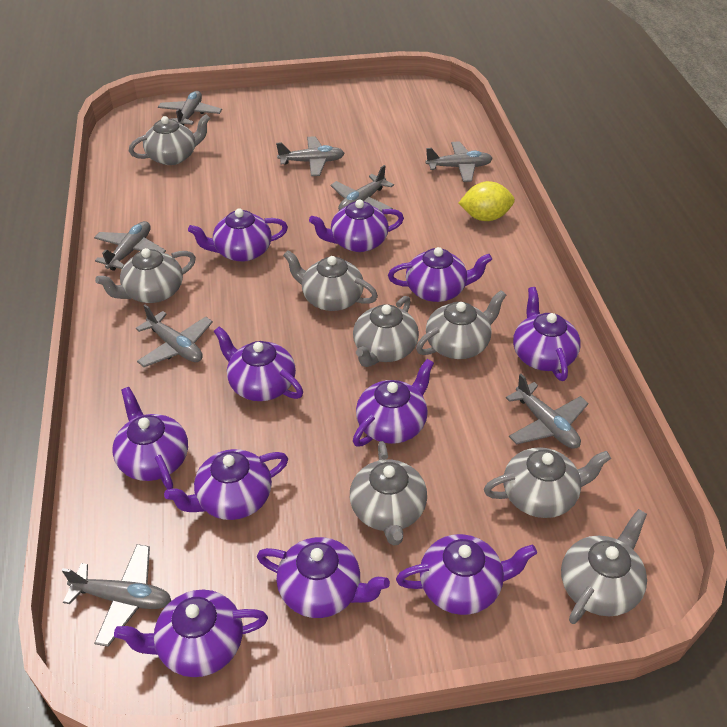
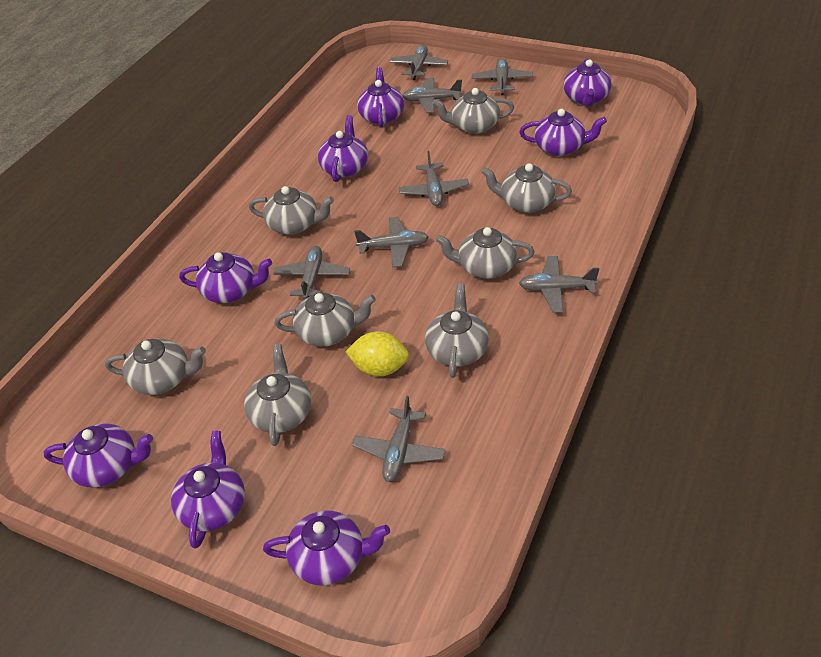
purple teapot: [112,387,188,489] [114,590,268,677] [164,449,288,520] [188,209,288,262] [214,326,303,401] [257,537,390,618] [309,199,404,252] [353,359,434,447] [388,247,492,302] [396,534,537,615] [513,287,581,381] = 11 -> [43,423,153,488] [171,431,245,549] [179,252,272,303] [263,510,390,586] [318,115,368,182] [357,67,404,128] [519,109,607,156] [563,58,612,107] = 8

